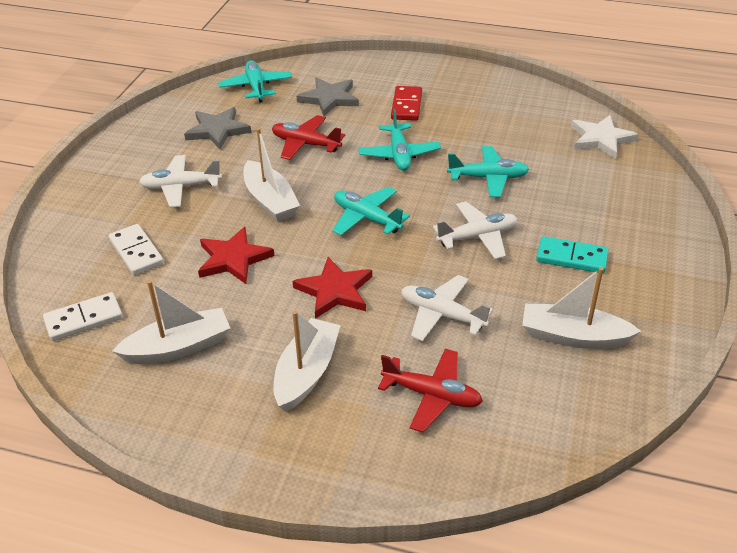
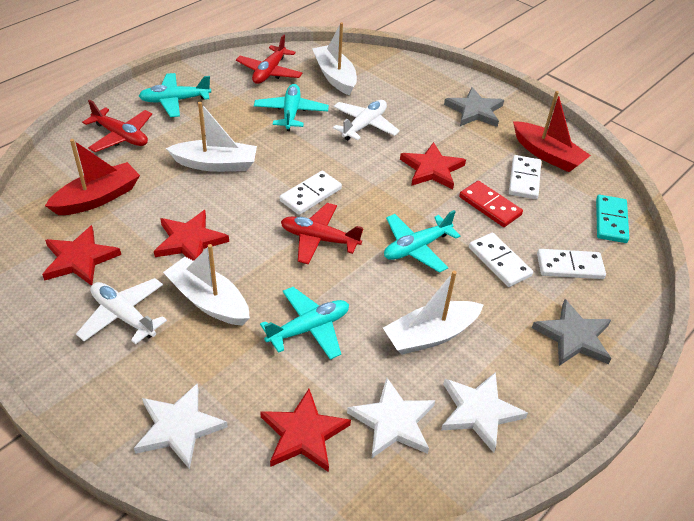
red boat: none = 0 -> [45,139,140,215] [513,91,591,172] = 2
red plane: [272,115,345,160] [378,349,483,432] = 2 -> [82,100,152,152] [236,34,303,84] [281,203,363,264] = 3
red star: [198,227,274,284] [293,257,372,319] = 2 -> [42,225,121,286] [154,210,229,261] [260,389,351,472] [400,142,466,190] = 4
white domino: [43,292,123,341] [109,224,164,275] = 2 -> [280,171,342,215] [469,233,533,287] [509,155,541,199] [537,249,606,279] = 4
white plane: [139,155,222,207] [401,275,493,341] [433,201,517,259] = 3 -> [76,278,167,344] [333,100,400,140] = 2
white star: [571,115,638,159] = 1 -> [134,383,228,469] [347,378,435,459] [441,372,528,453] = 3

